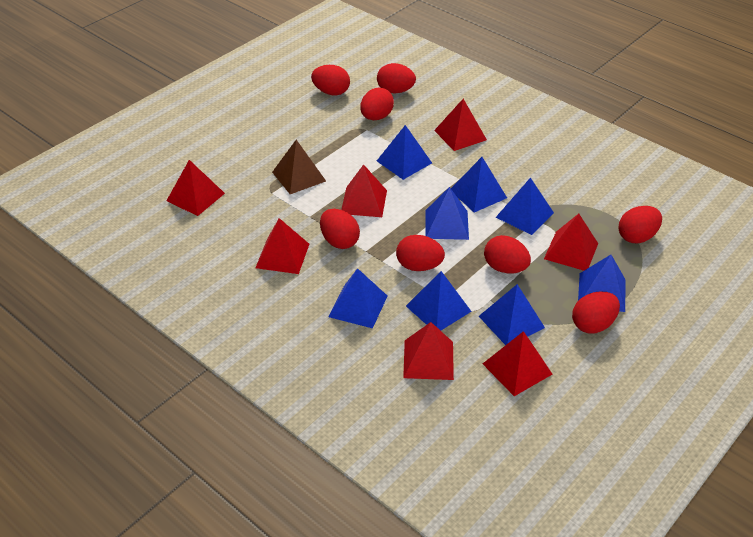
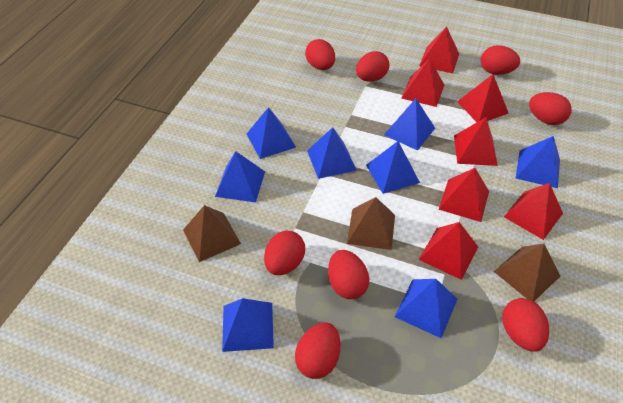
brown pyramid: [272,140,326,194] = 1 -> [183,205,241,262] [347,197,395,250] [494,243,560,301] = 3

